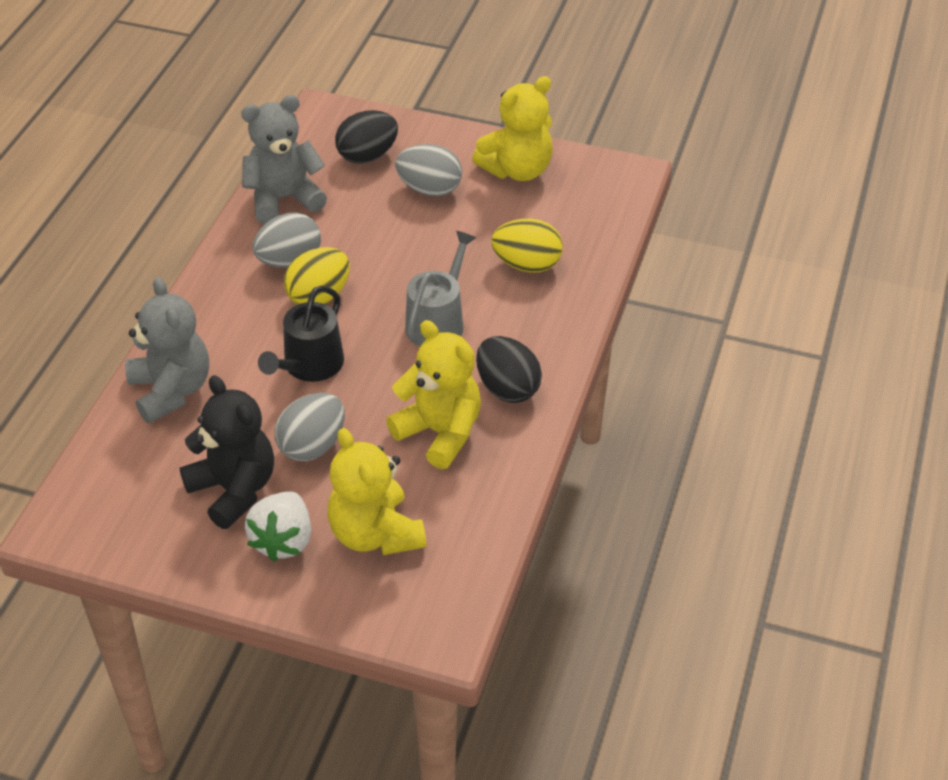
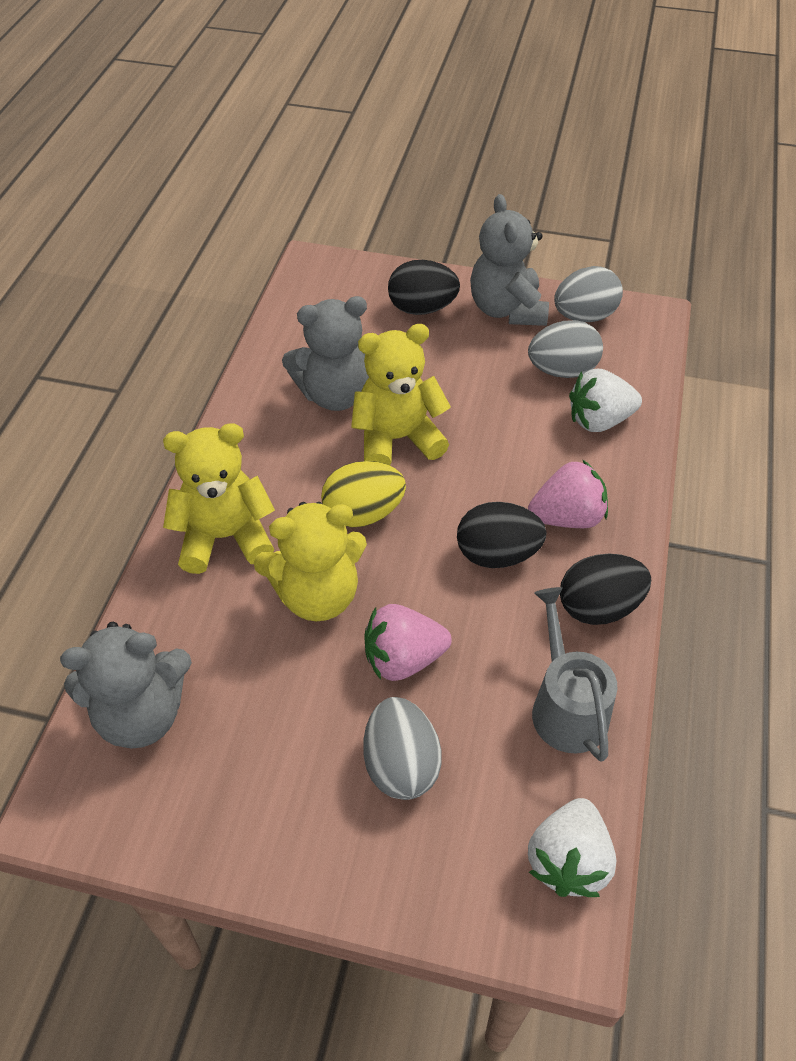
black egg: [335,110,398,164] [476,336,542,403] = 2 -> [388,260,460,315] [457,502,547,568] [560,554,651,625] = 3
black teddy bear: [180,375,274,529] = 1 -> none = 0
black watering can: [258,286,344,382] = 1 -> none = 0
grey teddy bear: [125,277,209,423] [241,95,327,224] = 2 -> [60,622,192,749] [282,296,369,411] [470,194,549,326] = 3
pink strawberry: none = 0 -> [364,604,452,681] [528,460,608,528] = 2
white strawberry: [245,491,311,562] = 1 -> [528,798,616,897] [569,369,642,432] = 2
yellow egg: [284,247,350,305] [491,219,563,273] = 2 -> [321,461,406,527] = 1

